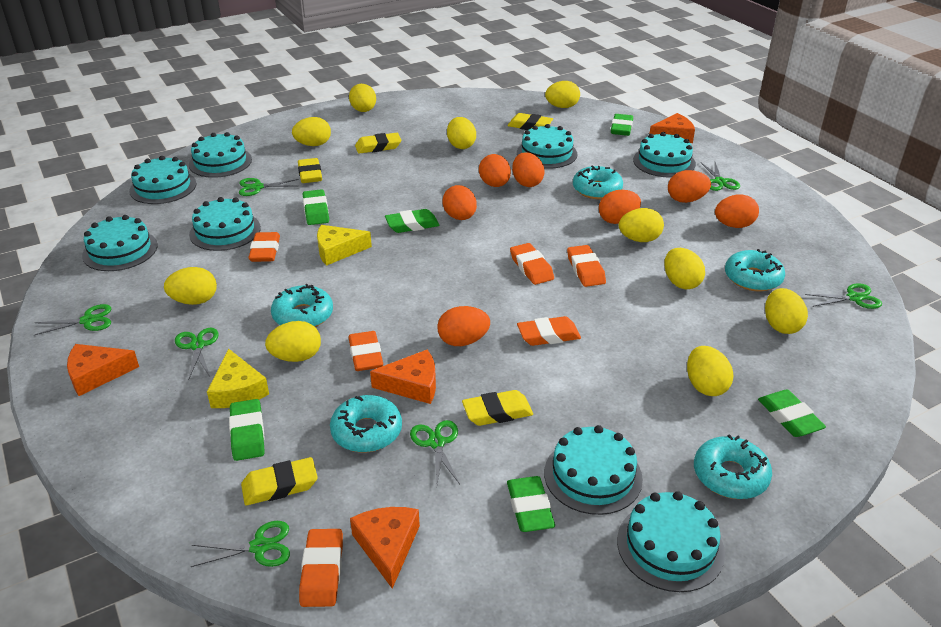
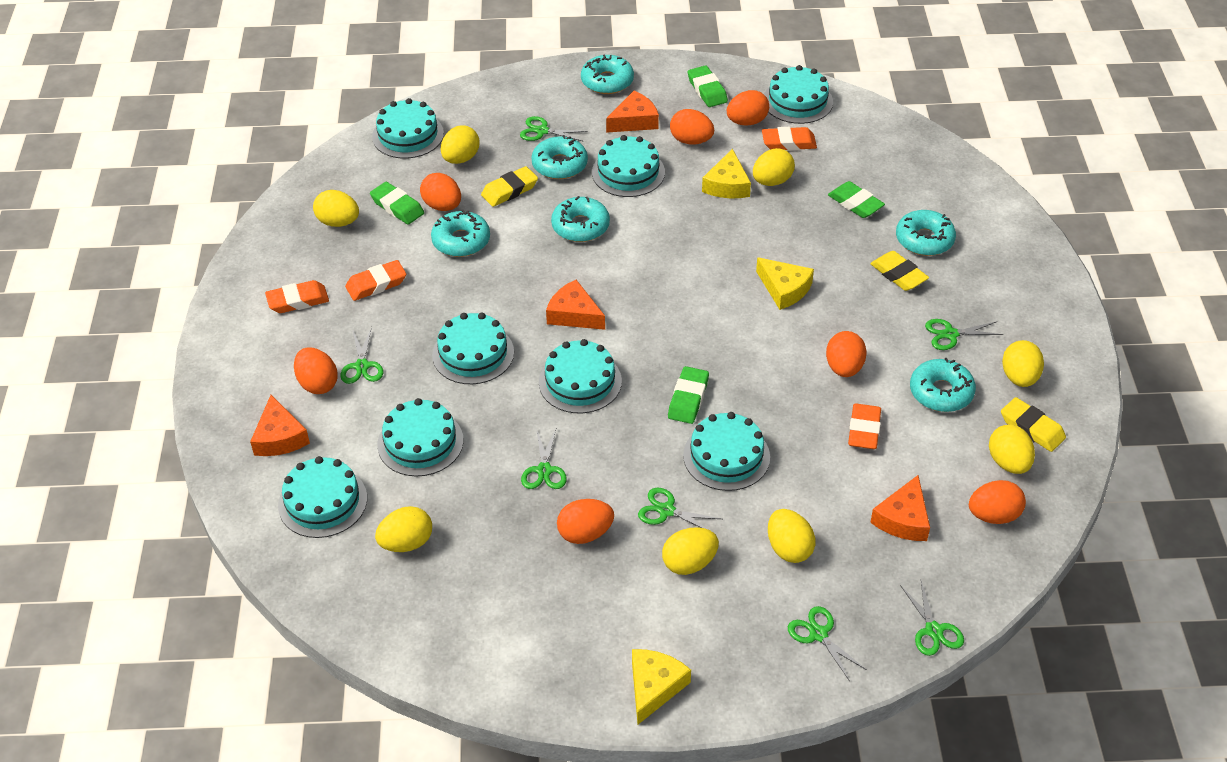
green eraser: [229,399,265,461] [303,189,329,225] [385,209,439,233] [507,476,555,532] [611,114,633,136] [758,390,826,437] = 6 -> [370,182,424,224] [668,366,709,424] [688,65,728,107] [828,181,885,218] = 4
orange eraser: [248,232,280,262] [299,529,343,607] [349,331,383,371] [510,243,554,285] [517,316,581,346] [567,245,606,287] = 6 -> [265,280,329,313] [345,260,406,301] [762,127,817,151] [848,403,881,449] = 4
turquoise donut: [271,284,333,327] [330,395,402,452] [573,166,623,199] [694,434,772,499] [725,249,785,291] = 5 -> [431,210,490,257] [531,135,588,179] [551,196,610,242] [581,54,634,94] [896,210,956,256] [910,358,976,412] = 6
yellow cheese: [207,348,269,408] [317,225,372,266] = 2 -> [632,649,691,724] [702,149,751,198] [756,257,814,310] = 3
yellow egg: [164,267,217,305] [265,321,321,362] [292,117,331,146] [349,84,376,112] [447,117,476,149] [545,81,580,108] [619,208,664,242] [664,248,705,289] [687,346,733,396] [765,288,808,334] = 10 -> [313,190,359,227] [375,506,432,552] [441,125,480,164] [662,527,719,575] [753,148,795,186] [768,509,816,563] [989,425,1035,474] [1002,340,1044,387] = 8
yellow eraser: [241,457,318,505] [298,158,322,183] [355,133,402,154] [462,390,533,426] [507,113,553,130] = 5 -> [481,166,538,207] [870,251,929,291] [1001,397,1066,452] = 3

